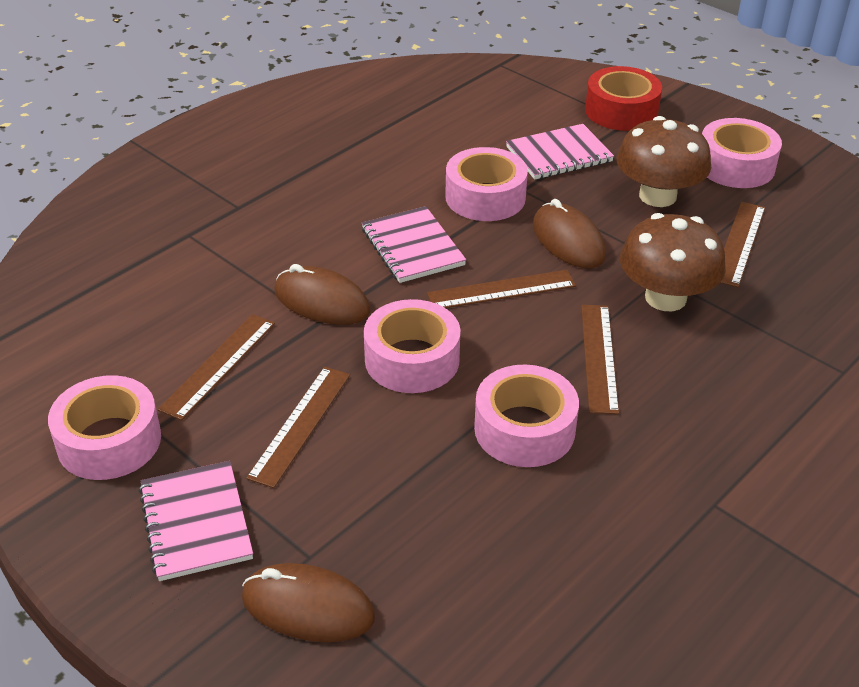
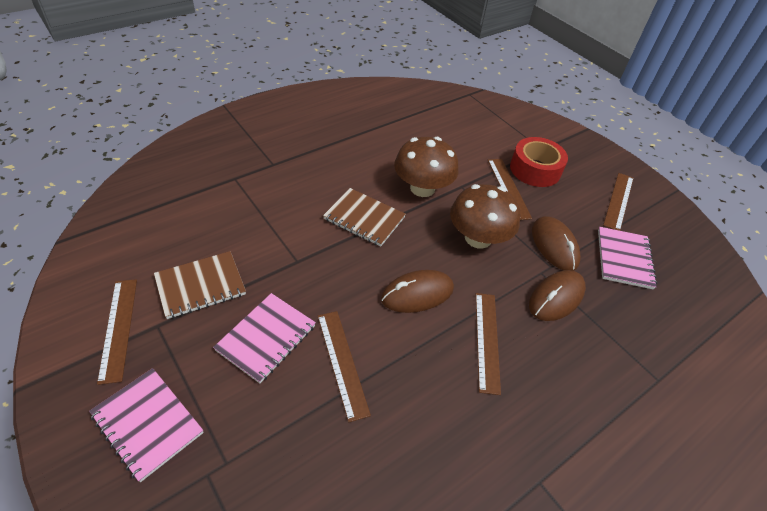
brown notebook: none = 0 -> [154,251,246,319] [323,188,406,247] = 2
pink tape: [48,375,161,480] [364,299,461,393] [445,147,528,221] [474,365,579,467] [702,118,782,188] = 5 -> none = 0

